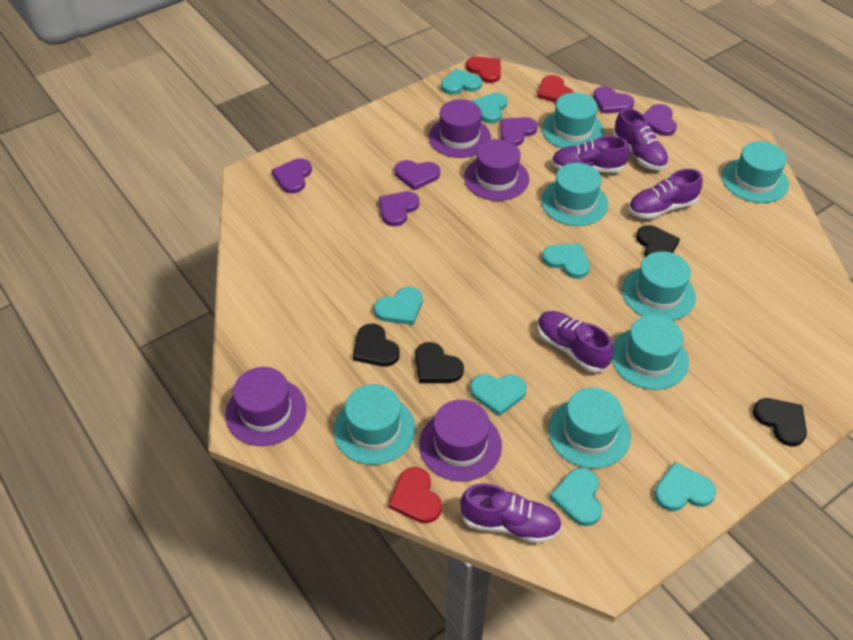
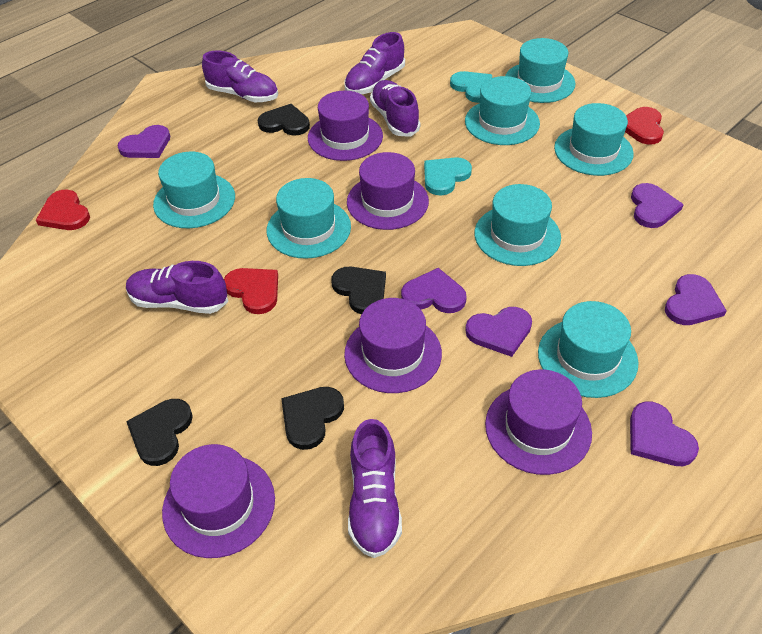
purple hat: [225,367,307,446] [419,400,502,482] [429,99,491,158] [464,139,529,201] = 4 -> [162,444,275,558] [308,91,383,161] [344,298,442,393] [347,152,429,230] [485,369,592,475] = 5
turquoise heart: [374,287,423,325] [441,69,482,95] [470,374,527,416] [472,93,508,123] [542,243,590,279] [549,468,602,526] [654,462,716,511] = 7 -> [424,157,472,196] [450,71,492,103] = 2

